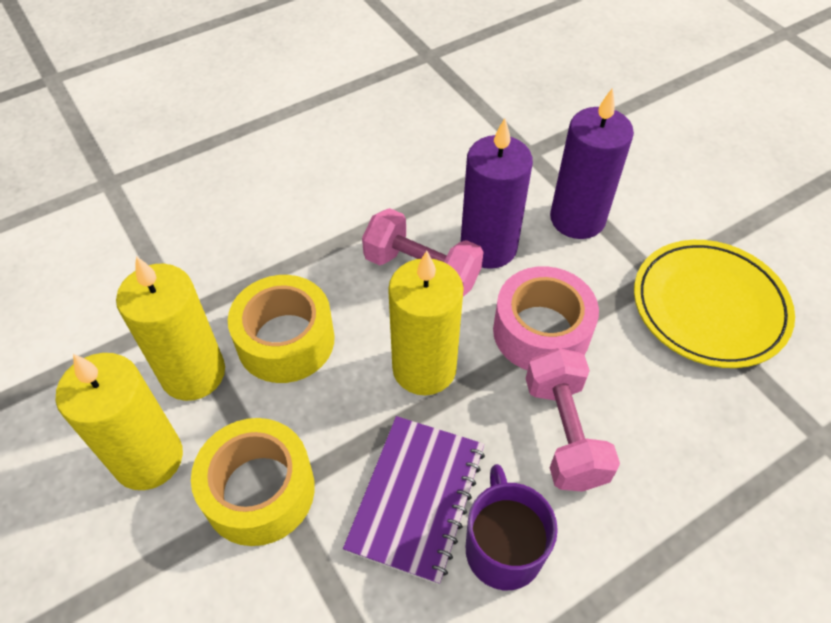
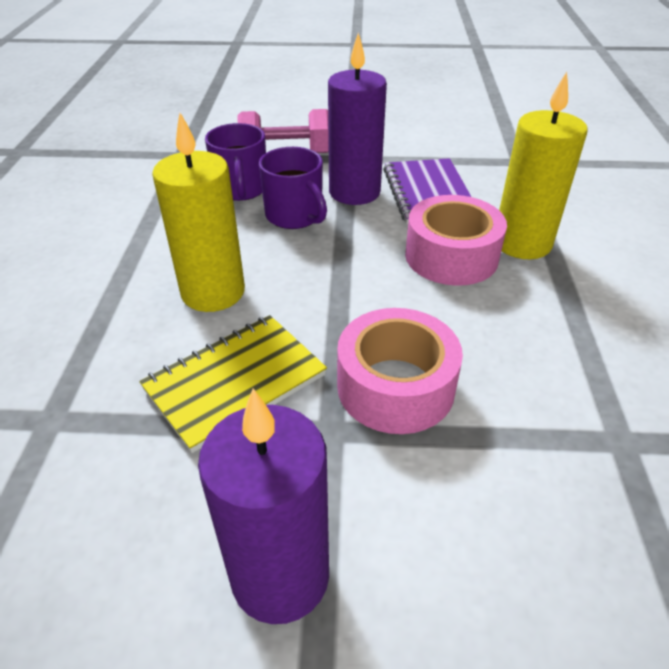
pink dumbbell: [362,208,483,297] [526,348,620,492] = 2 -> [237,109,329,153] = 1
pink tape: [493,266,599,370] = 1 -> [337,308,463,434] [405,195,507,286] = 2
purple mug: [466,464,558,590] = 1 -> [205,123,266,201] [259,147,327,229] = 2
yellow candle: [56,353,183,490] [116,256,225,401] [388,250,464,395] = 3 -> [152,113,245,312] [499,72,588,259] = 2
yellow notebook: none = 0 -> [139,315,327,453] = 1
yellow plate: [634,240,795,368] = 1 -> none = 0
yellow tape: [191,418,315,546] [228,275,335,383] = 2 -> none = 0

